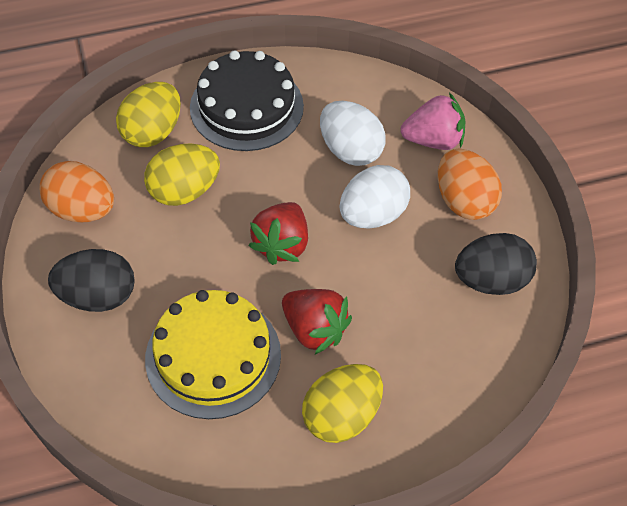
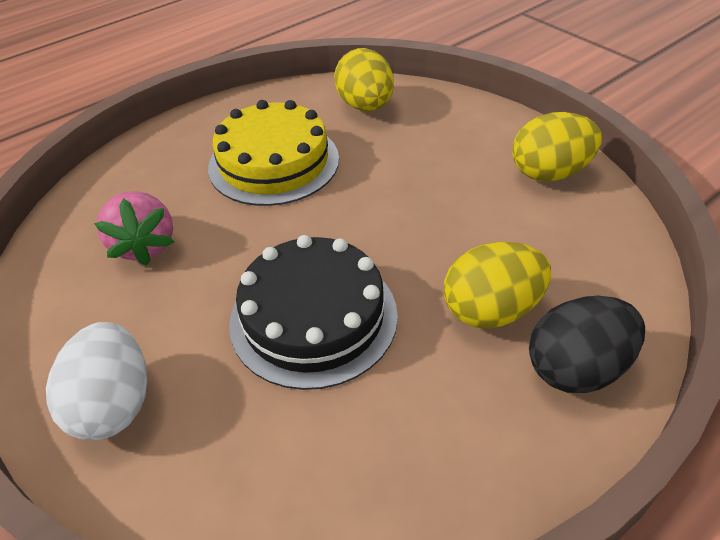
black egg: [48,249,135,312] [455,233,537,295] = 2 -> [529,296,645,393] = 1
orange egg: [39,161,114,223] [438,149,502,220] = 2 -> none = 0
red strawberry: [248,202,308,265] [282,289,352,355] = 2 -> none = 0
white egg: [320,101,386,166] [339,165,410,229] = 2 -> [46,322,147,441] = 1

